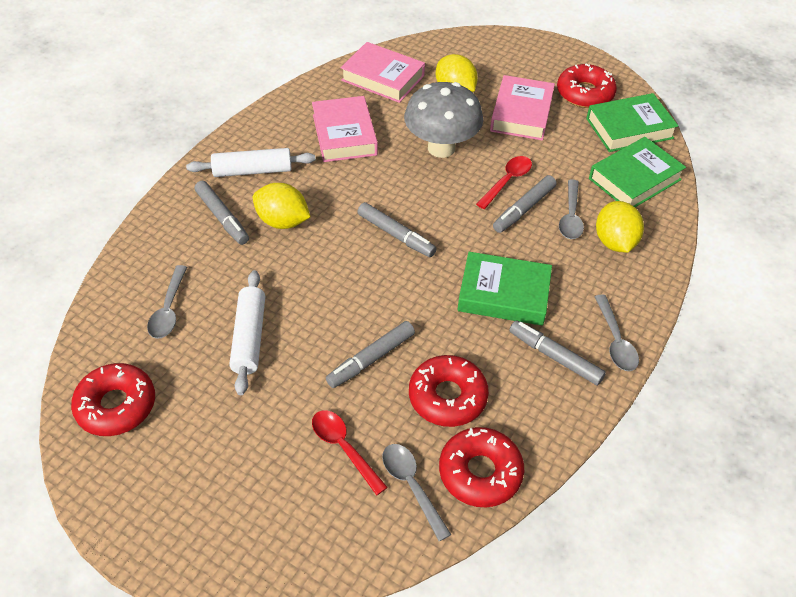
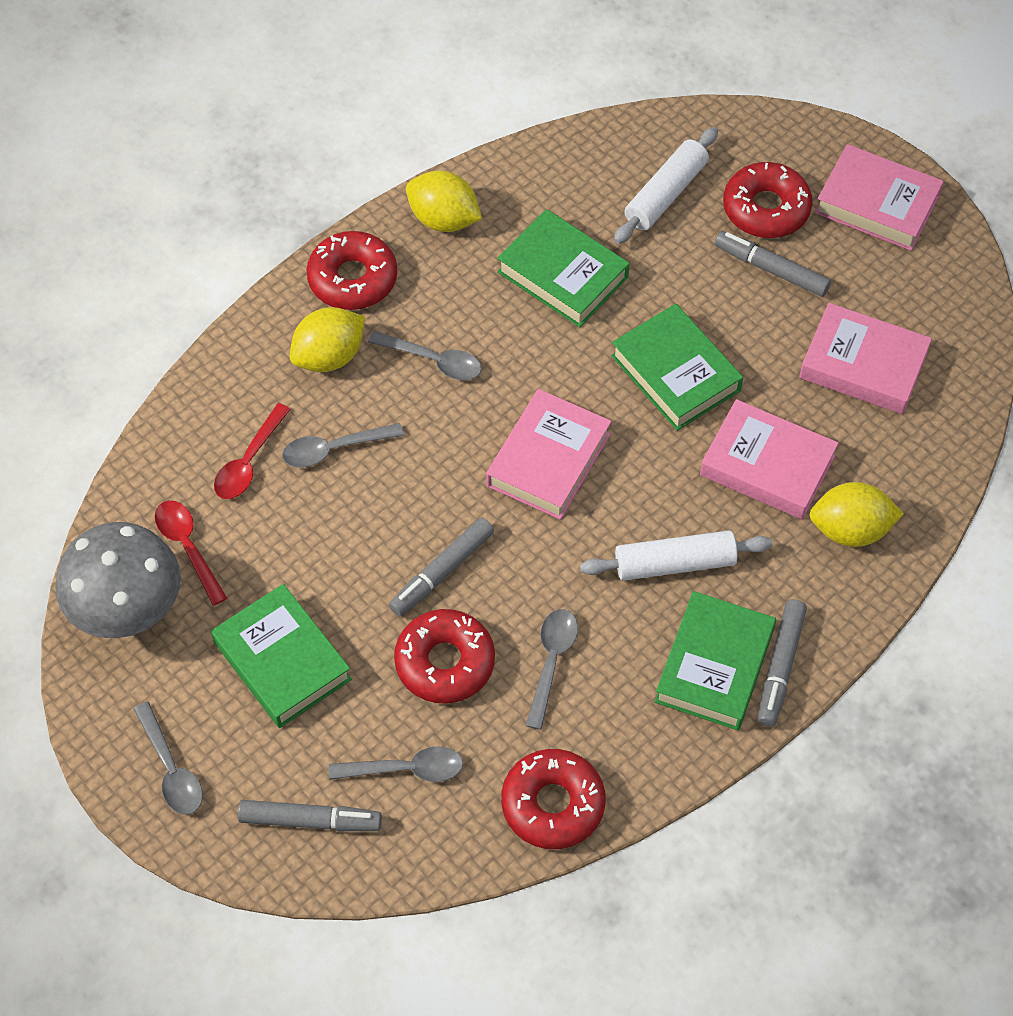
green book: [458,252,552,326] [586,93,678,152] [589,137,686,207] = 3 -> [211,584,352,728] [497,209,630,327] [611,304,743,431] [655,591,776,730] = 4
grey marker: [194,181,249,245] [326,321,415,388] [357,202,437,257] [493,175,556,233] [509,320,606,386] = 5 -> [238,800,382,831] [389,518,494,617] [715,231,831,297] [758,599,807,727] = 4
grey spoon: [147,265,187,339] [382,444,451,541] [559,179,584,239] [595,294,639,371] = 4 -> [133,702,203,815] [282,423,404,468] [329,746,463,782] [368,331,482,380] [525,609,578,730] = 5
pink book: [312,96,378,162] [341,42,425,103] [490,75,555,141] = 3 -> [486,389,612,520] [700,399,839,519] [799,303,932,414] [815,144,944,251] = 4

